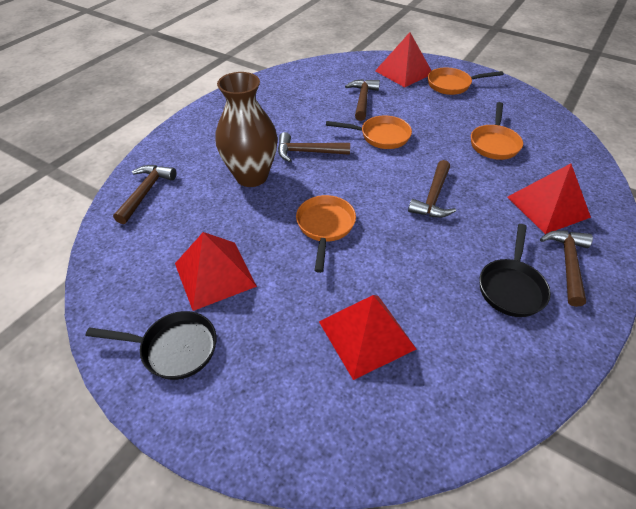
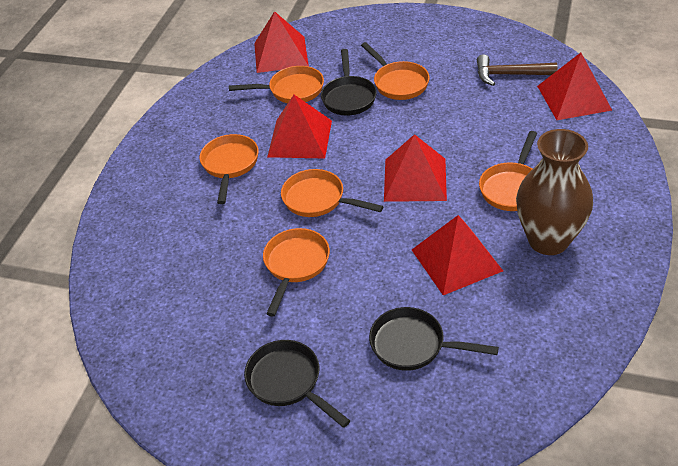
black pan: [86,311,217,380] [479,224,551,317] = 2 -> [244,340,350,428] [321,49,377,116] [369,307,499,371] = 3
brown hammer: [113,165,177,224] [278,132,350,162] [345,79,380,121] [408,160,456,218] [540,230,593,307] = 5 -> [477,54,557,86] = 1
orange pan: [296,195,356,273] [326,115,412,149] [428,68,504,95] [471,102,523,160] = 4 -> [200,134,259,204] [229,66,324,103] [263,228,330,316] [281,169,384,217] [361,42,430,100] [479,131,537,211] = 6
red pyramid: [175,232,257,311] [319,295,416,380] [375,32,432,87] [507,163,591,234] = 4 -> [254,11,309,73] [267,95,332,158] [384,134,447,202] [412,215,503,295] [537,53,612,120] = 5

